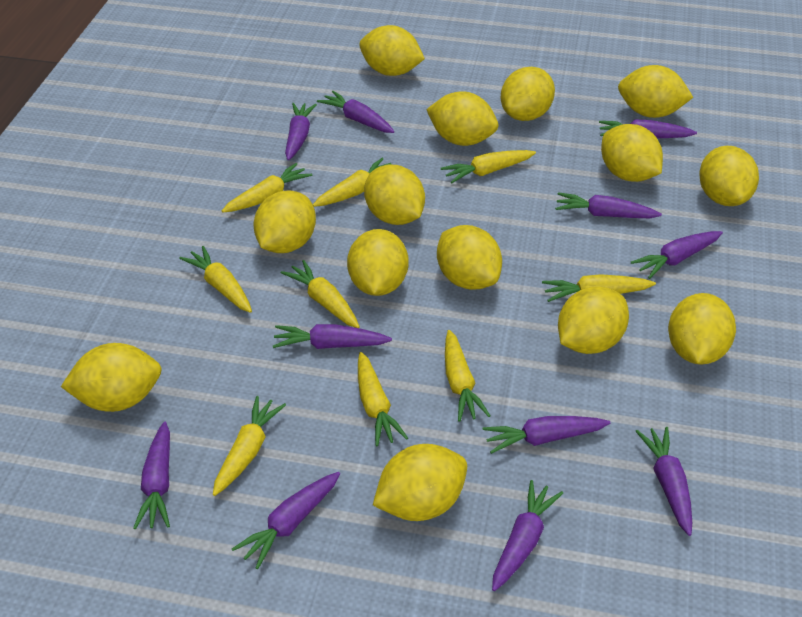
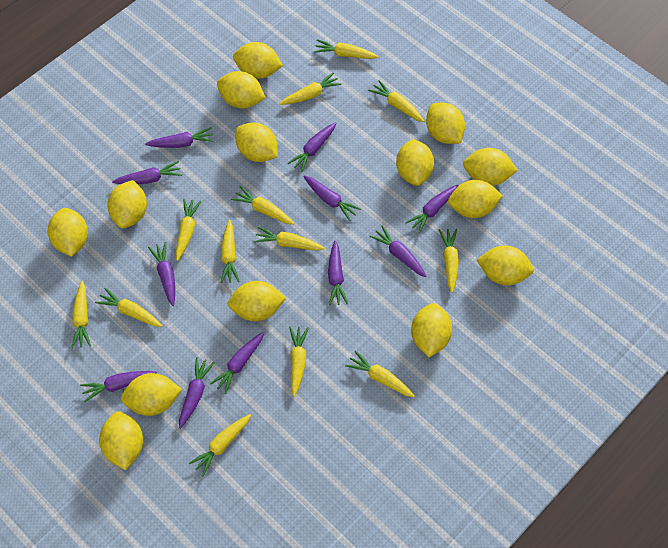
yellow carrot: [179,246,252,313] [213,396,286,496] [222,163,312,212] [281,260,360,328] [313,158,391,207] [358,352,408,446] [441,150,536,183] [445,330,490,422] [542,274,656,302] = 9 -> [71,281,91,348] [95,288,162,327] [175,199,202,261] [189,414,251,476] [220,220,240,283] [231,186,295,225] [254,227,325,251] [279,72,342,105] [289,327,309,397] [314,39,379,59] [345,351,415,397] [368,80,424,122] [439,229,459,293] = 13

